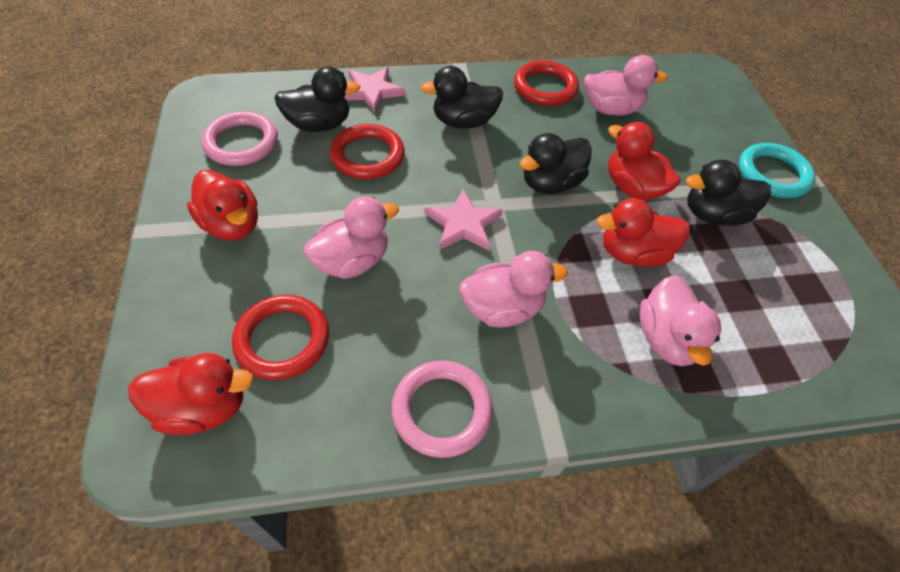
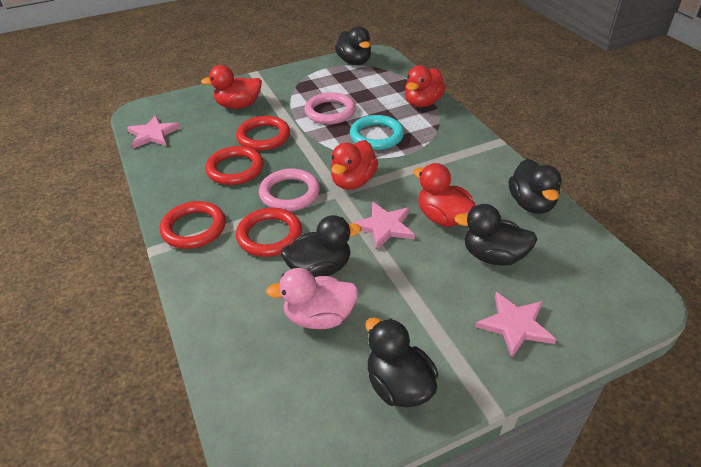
black duck: [274,66,360,132] [421,66,503,129] [519,133,592,194] [686,160,771,225] = 4 -> [281,215,361,277] [335,26,371,65] [365,317,438,408] [454,204,537,266] [509,159,562,214] = 5
pink duck: [303,197,399,279] [459,251,568,328] [584,55,668,115] [639,275,721,366] = 4 -> [266,268,359,329] = 1
pink star: [344,67,406,113] [424,189,503,251] = 2 -> [127,115,181,149] [353,202,415,250] [475,292,556,358] = 3
red ring: [232,295,329,380] [330,124,405,179] [514,60,579,106] = 3 -> [160,201,226,249] [205,146,263,185] [236,116,290,151] [236,208,302,257] = 4

